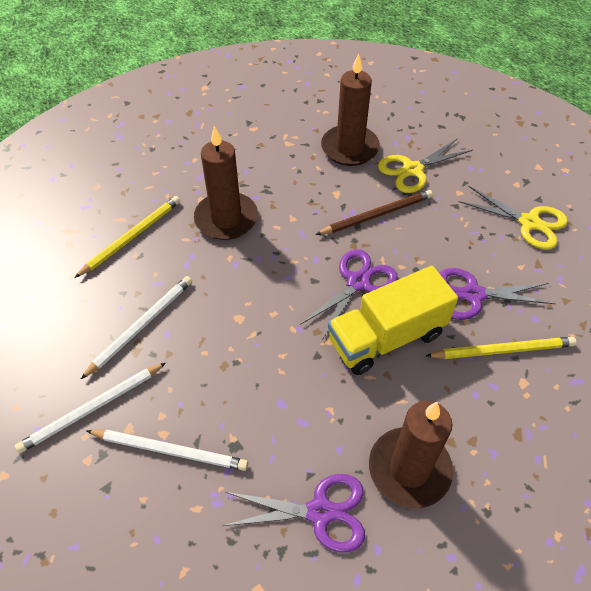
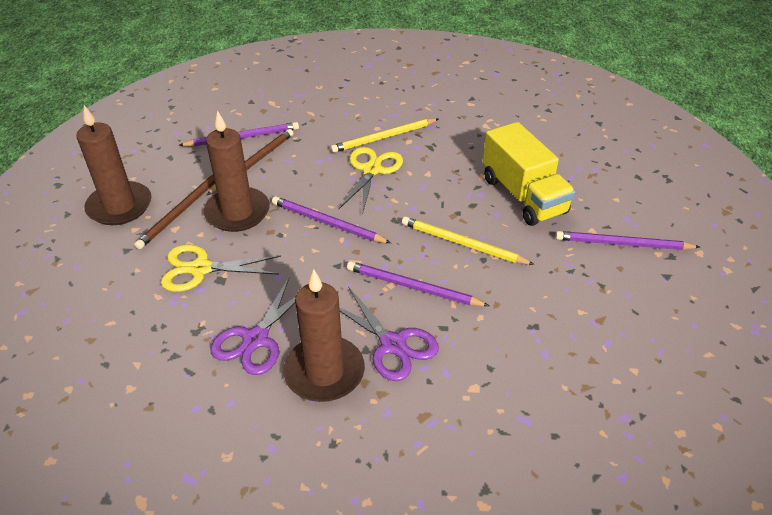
brown pencil: [315,190,433,235] = 1 -> [134,175,215,249] [207,129,293,195] = 2
purple pencil: none = 0 -> [179,122,299,147] [272,196,391,243] [347,261,489,306] [555,231,700,250] = 4
purple scissors: [223,474,365,553] [300,249,398,340] [439,268,556,320] = 3 -> [210,278,296,375] [339,287,439,381] = 2
white pencil: [15,363,166,453] [81,276,192,379] [86,430,248,471] = 3 -> none = 0

